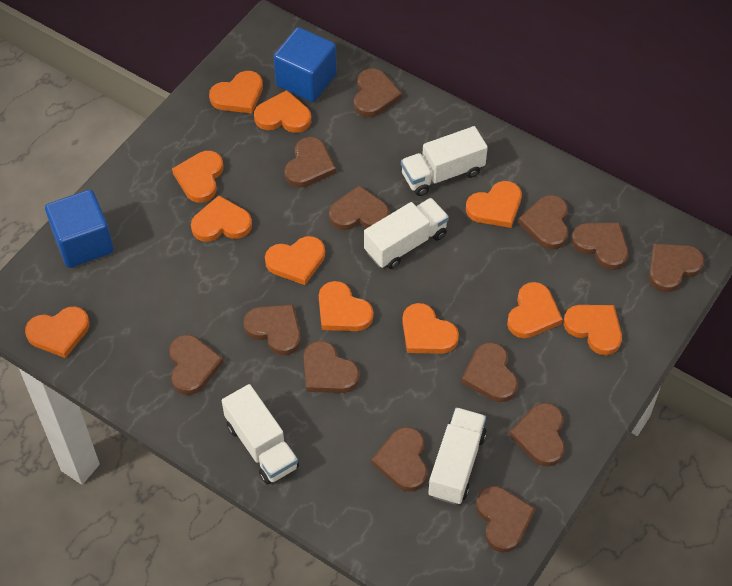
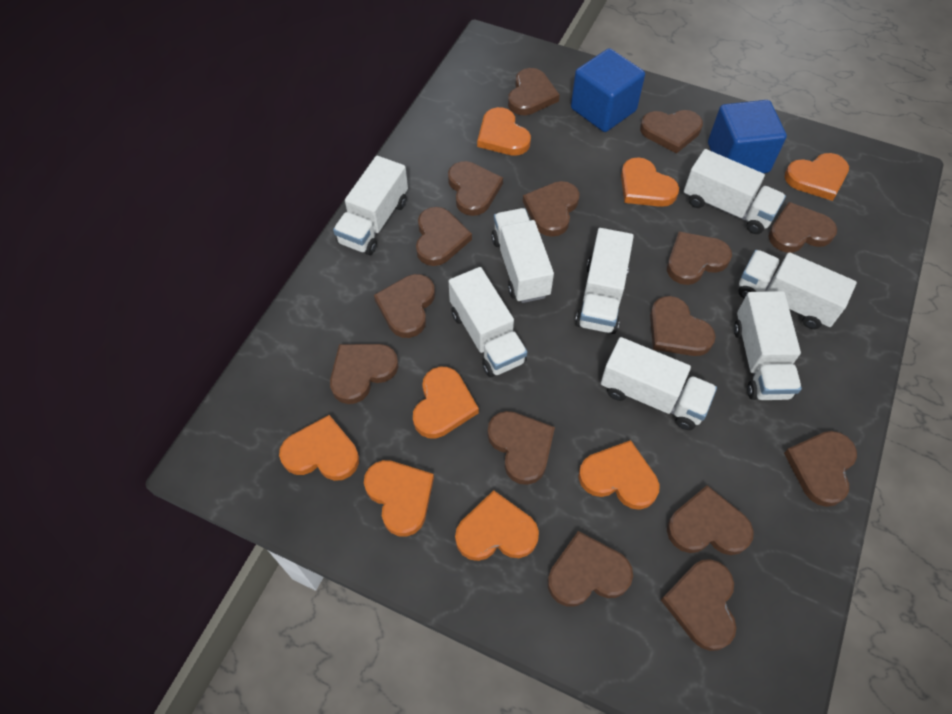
brown heart: [169,335,224,395] [244,304,301,355] [285,137,336,188] [303,341,360,393] [329,185,390,230] [354,68,402,117] [371,427,428,492] [461,342,518,402] [476,486,536,553] [509,403,565,467] [518,195,569,250] [572,223,629,270] [649,244,705,292] = 13 -> [330,344,399,404] [374,274,435,338] [416,207,472,266] [448,161,503,216] [487,411,555,485] [508,68,560,115] [523,181,580,237] [548,531,633,607] [640,110,703,154] [650,296,716,356] [661,559,736,651] [667,231,732,285] [667,485,754,555] [768,202,837,253] [784,431,857,507] = 15
orange heart: [25,306,90,358] [172,151,223,203] [191,195,252,242] [209,71,263,113] [254,90,311,133] [265,236,325,285] [319,281,373,331] [402,303,459,354] [466,181,522,228] [507,282,563,338] [563,305,622,355] = 11 -> [279,415,359,481] [364,460,434,537] [413,367,479,439] [455,490,539,561] [477,107,531,156] [578,440,660,510] [621,157,679,207] [785,153,849,201] = 8
white truck: [222,384,299,484] [364,198,449,269] [401,126,488,196] [428,407,487,505] = 4 -> [333,156,408,255] [449,267,527,377] [491,208,554,303] [575,228,634,334] [601,337,717,430] [684,149,786,234] [734,291,802,400] [739,250,857,329] = 8

